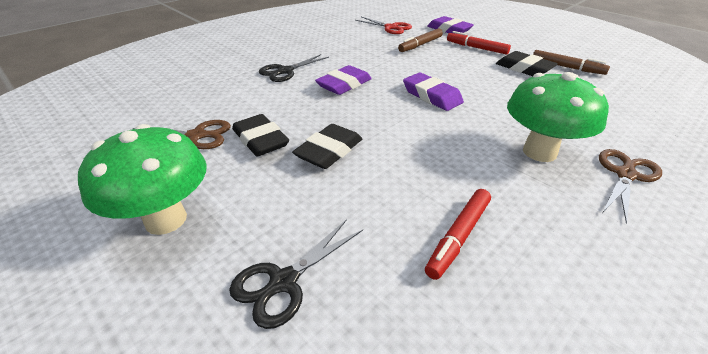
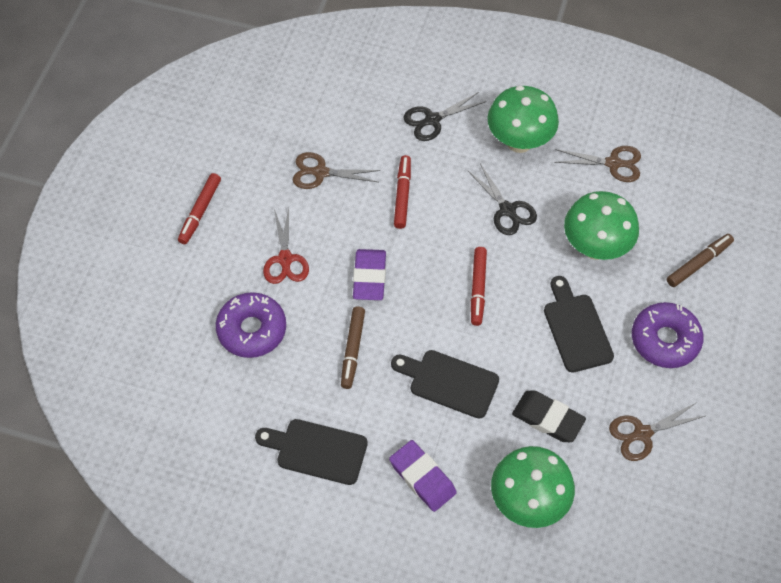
black cutting board: none = 0 -> [255,419,368,485] [391,350,499,419] [544,276,614,372] = 3
black eraser: [232,114,289,156] [292,124,362,169] [496,51,558,76] = 3 -> [512,390,586,442] = 1
brown scissors: [133,120,231,149] [599,149,662,224] = 2 -> [293,152,381,189] [554,146,641,182] [609,403,705,461] = 3
green mushroom: [78,124,207,235] [507,72,609,162] = 2 -> [488,86,559,153] [491,446,575,528] [564,191,639,260] = 3
purple donut: none = 0 -> [216,292,286,358] [632,302,703,368] = 2
purple eraser: [315,65,372,95] [403,73,464,111] [427,16,474,34] = 3 -> [353,249,386,300] [389,440,457,512] = 2
red marker: [425,189,491,280] [447,31,511,55] = 2 -> [178,173,221,244] [394,155,411,229] [471,247,487,326] = 3

